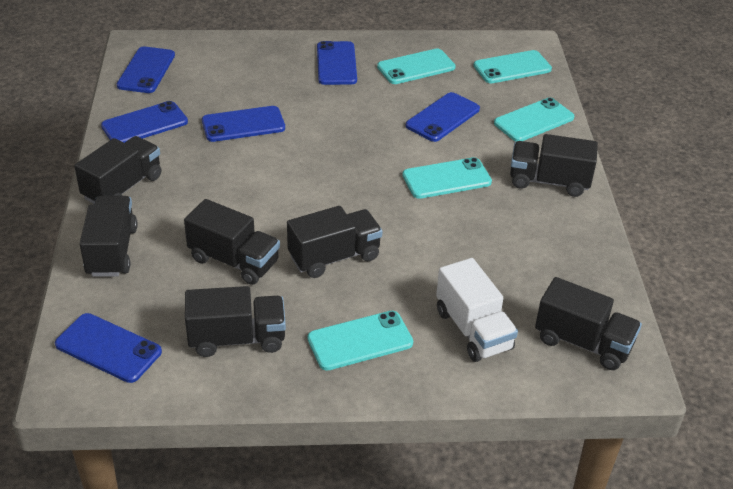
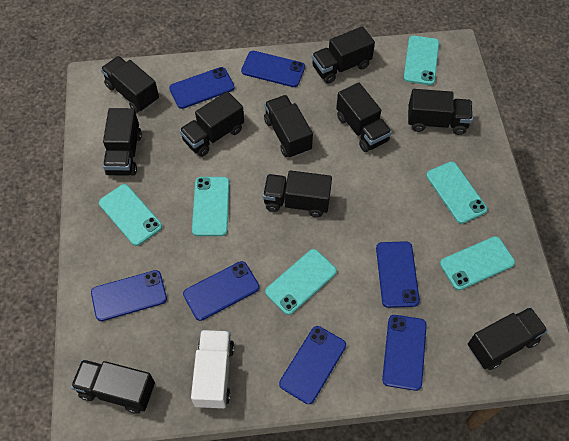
black truck: [74,136,161,204] [80,196,137,277] [184,199,280,285] [185,286,286,357] [287,206,382,278] [510,134,598,197] [535,277,642,370] = 7 -> [71,359,155,414] [101,56,159,113] [103,108,142,176] [179,91,244,157] [263,170,332,217] [264,95,313,158] [312,26,375,84] [336,83,392,152] [408,89,473,135] [468,307,548,370] = 10
blue phone: [55,313,162,383] [101,101,188,143] [117,46,175,93] [202,106,285,142] [317,41,357,85] [406,92,480,142] = 6 -> [91,270,167,321] [169,67,235,109] [183,261,259,321] [241,51,305,87] [279,326,346,404] [376,241,420,308] [382,315,427,391] = 7
turquoise phone: [307,311,413,371] [377,49,456,84] [402,157,492,199] [474,50,552,83] [494,97,574,142] = 5 -> [99,184,162,246] [192,177,230,236] [265,249,337,315] [404,36,439,85] [426,162,487,224] [440,236,515,290] = 6

